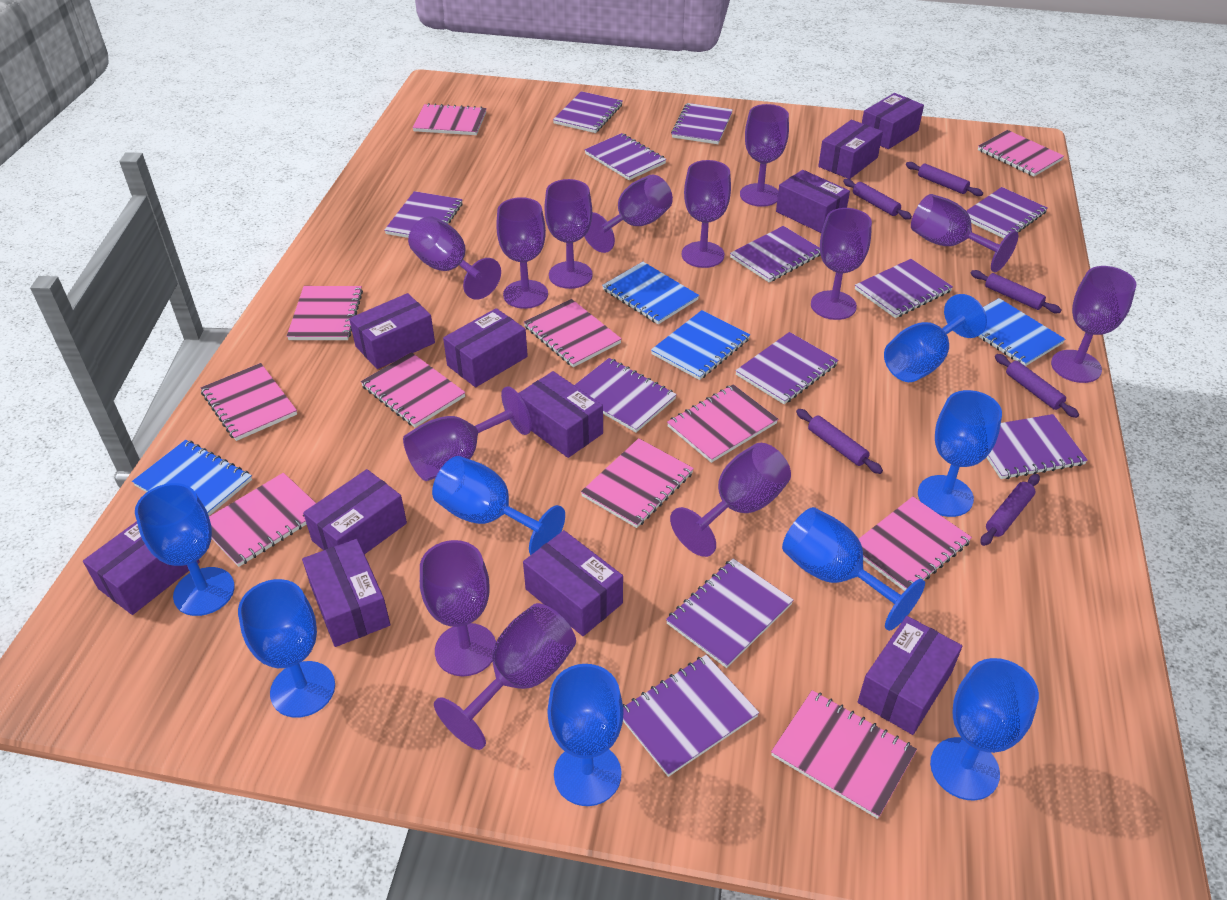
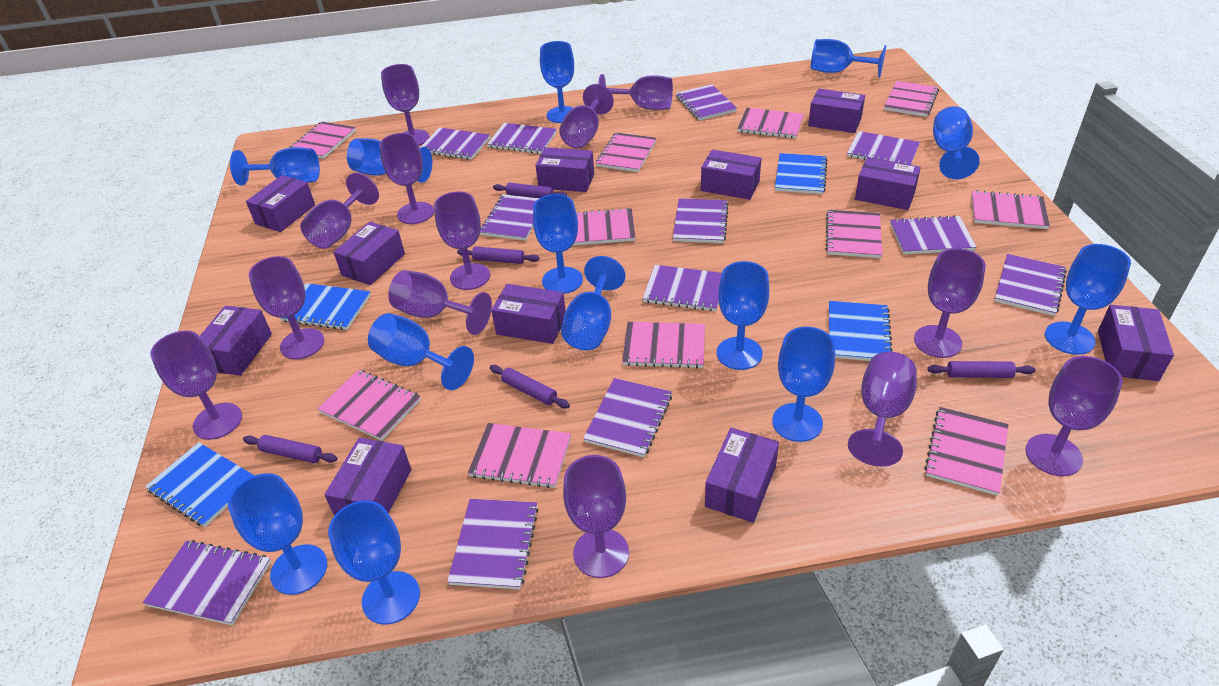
blue goblet: [135,483,235,616] [238,579,335,718] [432,456,565,555] [547,664,623,806] [782,507,925,631] [884,294,987,382] [918,390,1002,517] [930,658,1039,801] = 8 -> [228,473,327,595] [230,147,320,185] [328,500,420,625] [347,138,432,183] [368,313,474,390] [533,194,583,294] [540,41,574,123] [561,256,626,350] [717,261,769,370] [772,327,835,442] [811,39,886,78] [933,106,980,179] [1045,244,1131,355] = 13
purple rolling pin: [796,409,883,474] [843,179,912,220] [906,162,983,196] [971,270,1062,313] [981,474,1040,546] [995,354,1079,418] = 6 -> [243,435,337,463] [457,247,540,264] [490,365,570,409] [493,183,567,198] [927,361,1035,378] = 5

